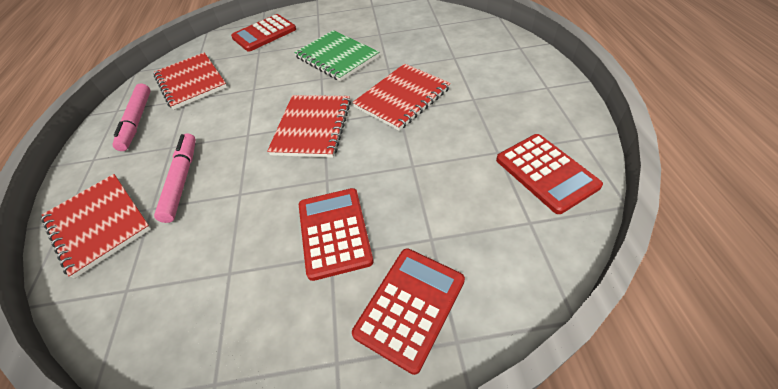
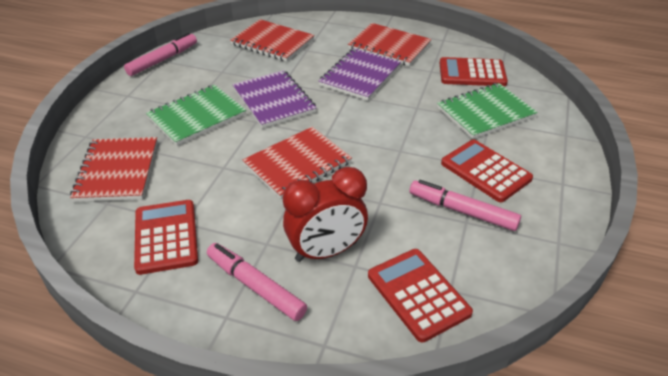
green notebook: [294,30,379,81] = 1 -> [146,85,246,146] [437,83,538,139] = 2
pink marker: [113,84,151,151] [154,134,196,223] = 2 -> [124,33,197,76] [207,243,307,321] [410,180,521,231] = 3
purple notebook: none = 0 -> [232,70,317,128] [319,48,401,101] = 2
red clock: none = 0 -> [283,167,368,262] = 1

